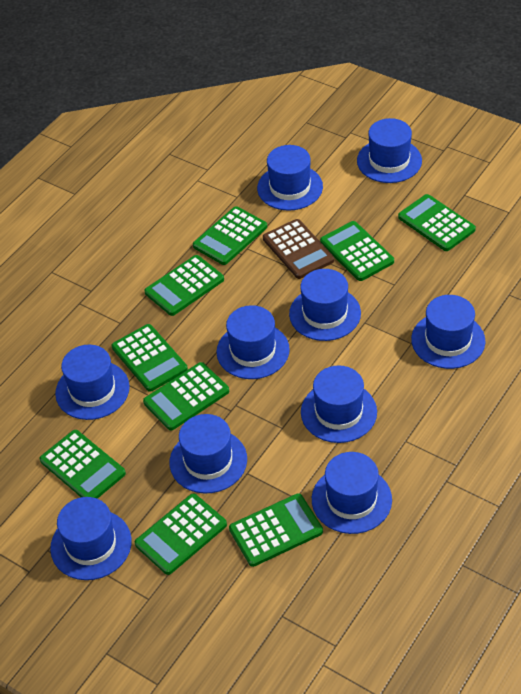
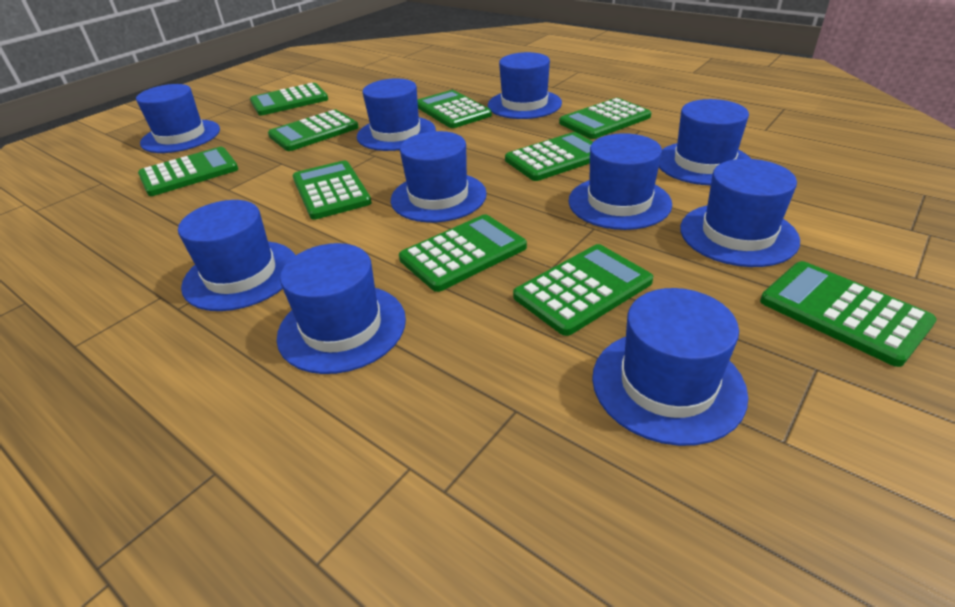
brown calculator: [263,219,334,279] = 1 -> none = 0
green calculator: [40,430,126,499] [112,324,188,392] [135,493,227,575] [143,362,229,430] [144,255,224,316] [193,206,267,265] [229,493,323,567] [320,221,394,281] [398,194,476,251] = 9 -> [138,147,238,196] [250,83,328,116] [268,110,359,151] [293,161,372,220] [399,214,527,292] [418,90,492,128] [505,132,593,181] [513,244,653,336] [559,98,651,139] [760,261,937,367] = 10

